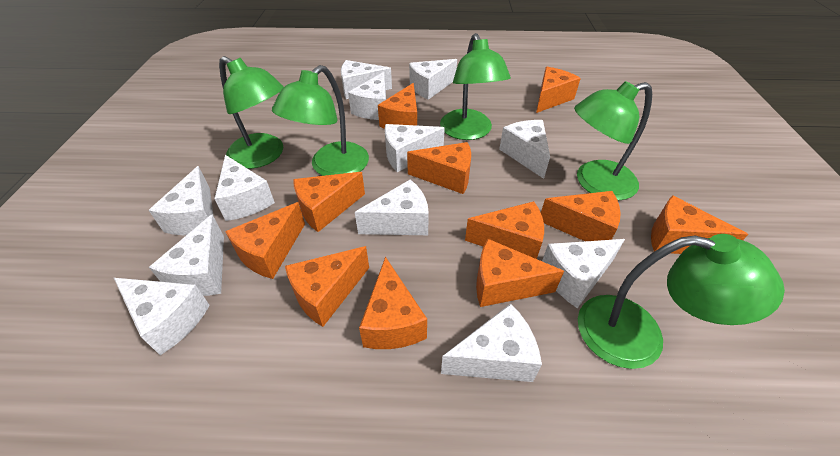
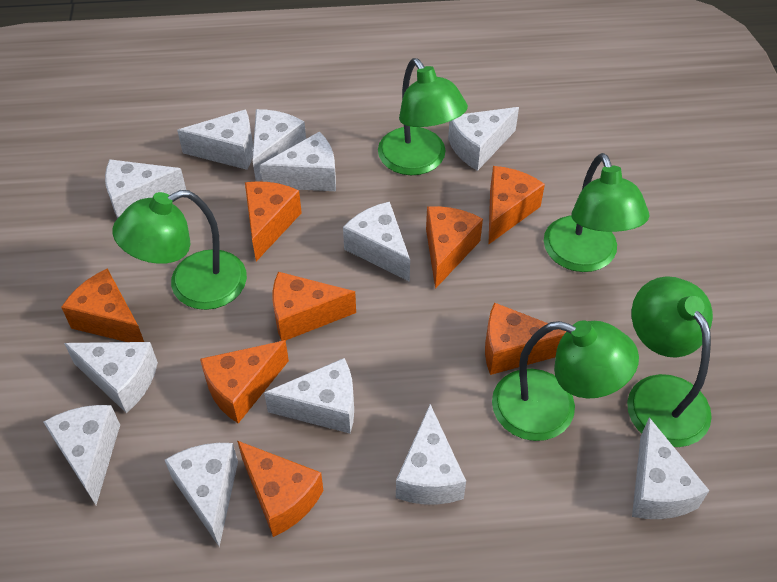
orange cheese: [225,202,305,279] [285,246,369,327] [293,172,365,232] [359,256,427,349] [378,83,417,129] [407,142,471,194] [465,201,544,259] [476,239,564,307] [536,67,581,113] [541,191,621,241] [651,195,748,254] = 11 -> [61,268,144,342] [200,340,289,423] [237,441,323,537] [245,181,302,261] [273,272,356,341] [426,206,483,289] [485,303,567,375] [488,166,545,245] = 8

